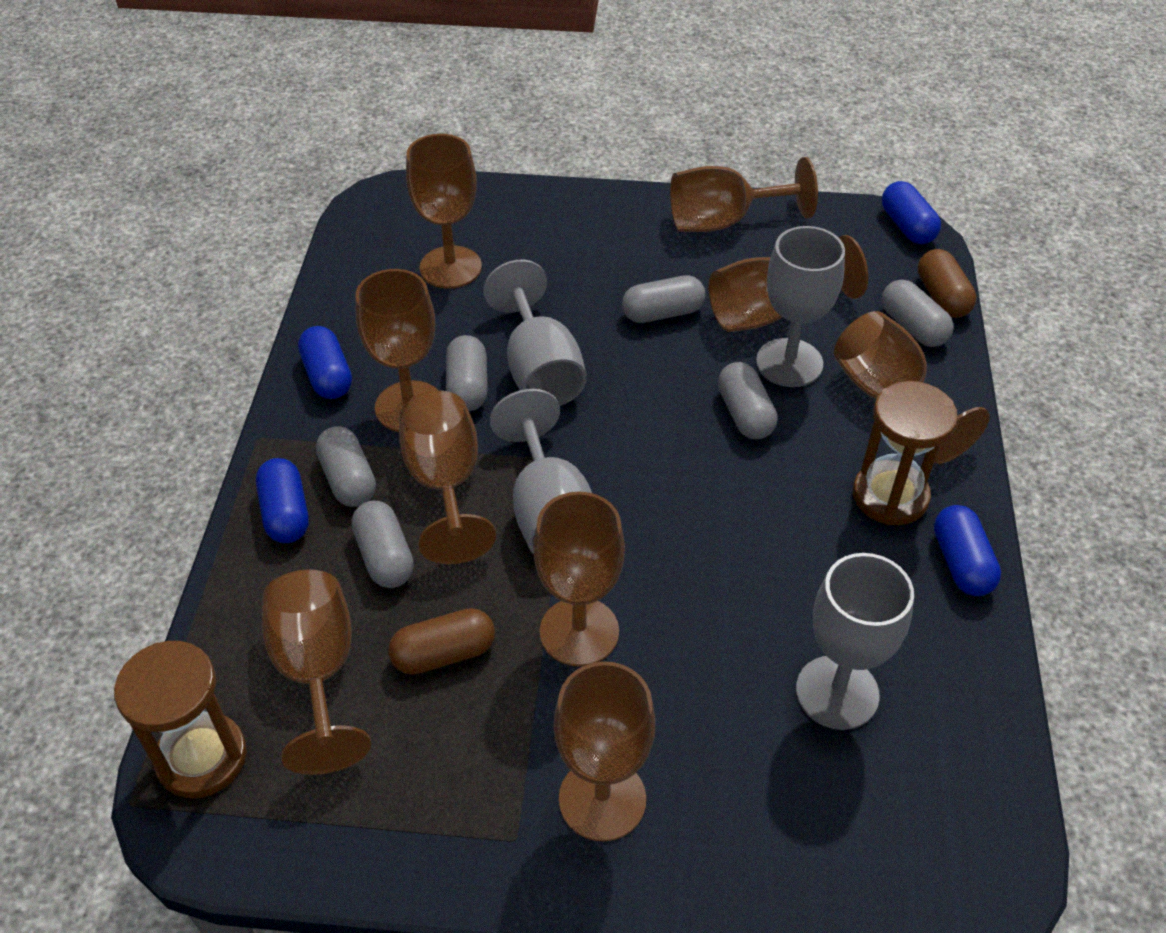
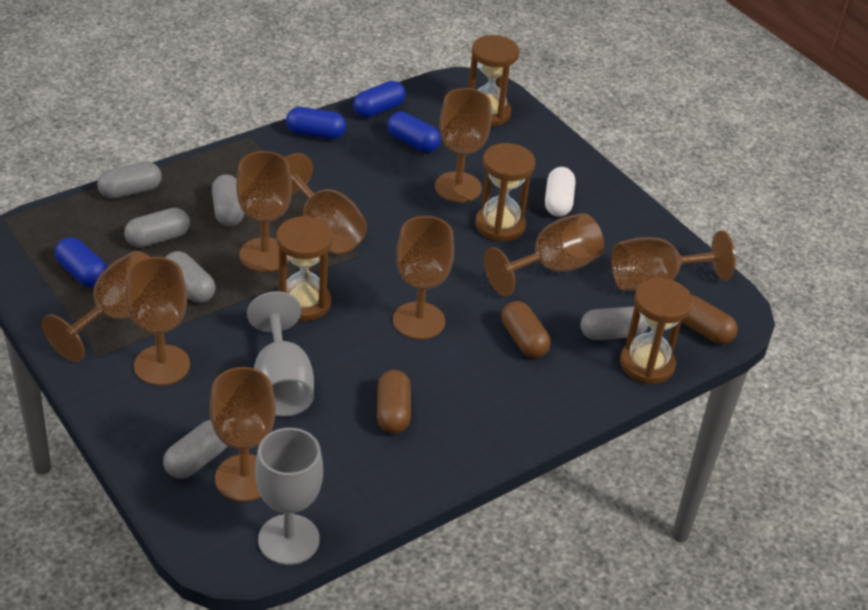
brown capsule: [388,608,495,675] [918,249,976,318] = 2 -> [377,370,411,434] [501,301,551,358] [681,295,738,344] = 3
brown hourglass: [114,641,247,798] [853,381,958,525] = 2 -> [276,216,333,321] [468,35,519,126] [475,143,535,242] [620,278,693,384] = 4
grey goblet: [483,260,587,406] [490,389,592,553] [756,226,845,387] [796,553,914,730] = 4 -> [247,291,314,417] [255,428,323,565] = 2
white capsule: none = 0 -> [545,167,575,217] = 1

